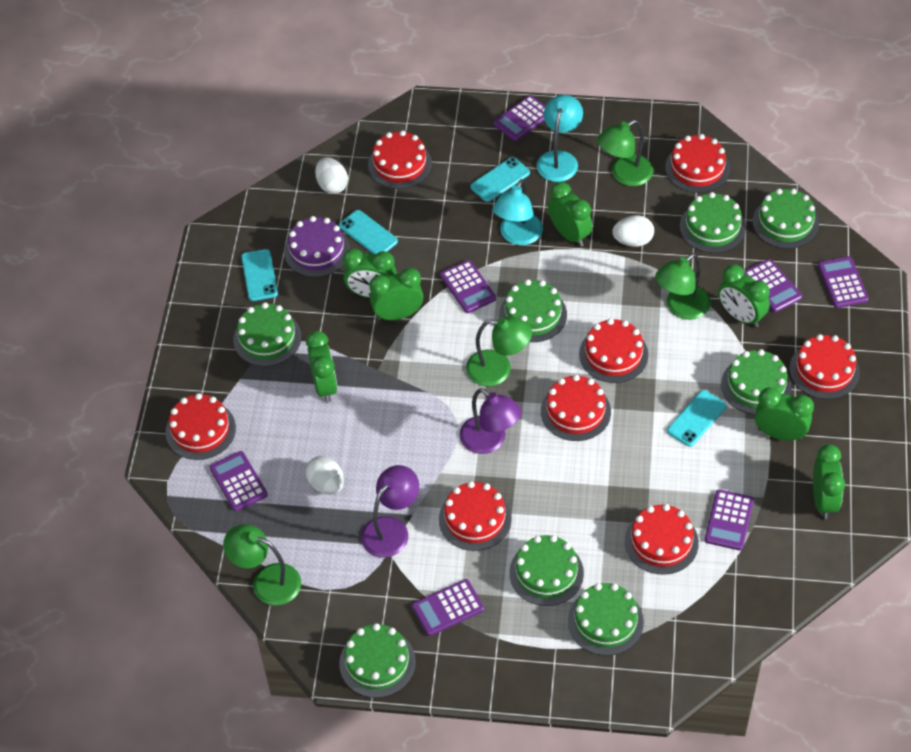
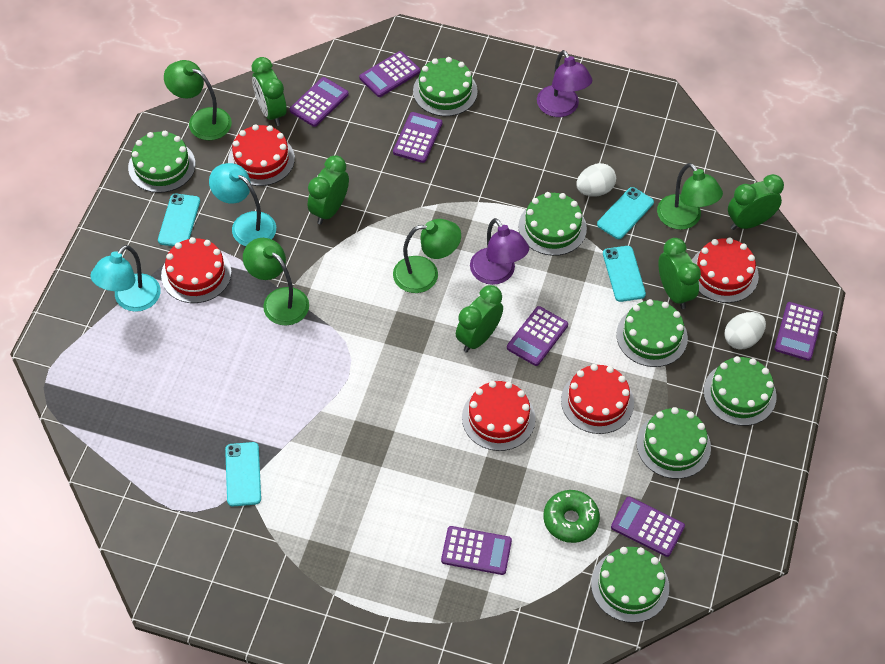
green cake: [233,302,301,366] [339,623,416,698] [499,279,567,342] [509,535,584,606] [568,583,644,656] [680,192,746,253] [721,349,792,415] [753,188,819,249] = 8 -> [128,131,195,193] [413,57,478,116] [518,192,587,256] [591,547,669,623] [616,299,688,367] [637,407,711,479] [703,356,777,426] = 7
green clock: [306,331,338,403] [343,249,397,298] [369,268,423,321] [548,182,593,247] [718,265,770,328] [755,387,814,441] [813,444,845,519] = 7 -> [252,57,287,126] [308,155,349,225] [456,285,503,353] [658,238,701,309] [728,174,784,230] = 5
green donut: none = 0 -> [543,490,600,543] = 1
purple cake: [284,216,350,277] = 1 -> none = 0
red cake: [165,393,236,460] [368,130,432,189] [439,481,512,551] [541,375,611,441] [579,318,648,383] [625,504,699,575] [665,134,730,193] [789,334,860,399] = 8 -> [161,237,231,303] [228,124,295,186] [462,381,536,451] [561,364,634,434] [692,238,759,303] = 5
white egg: [306,456,344,495] [315,157,348,194] [612,215,654,247] = 3 -> [576,163,616,197] [724,312,766,350] = 2

